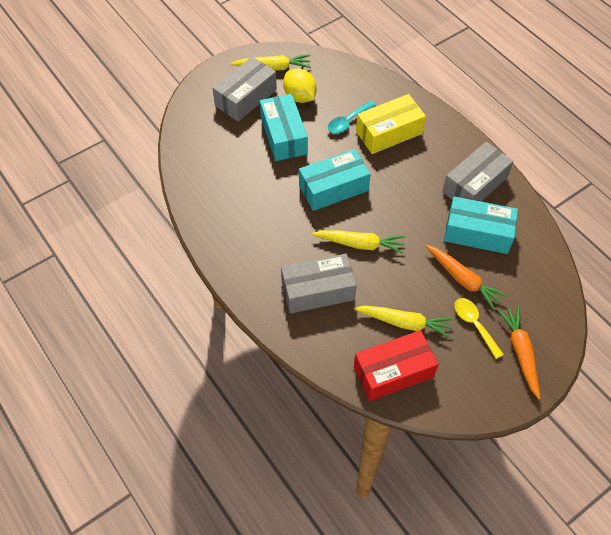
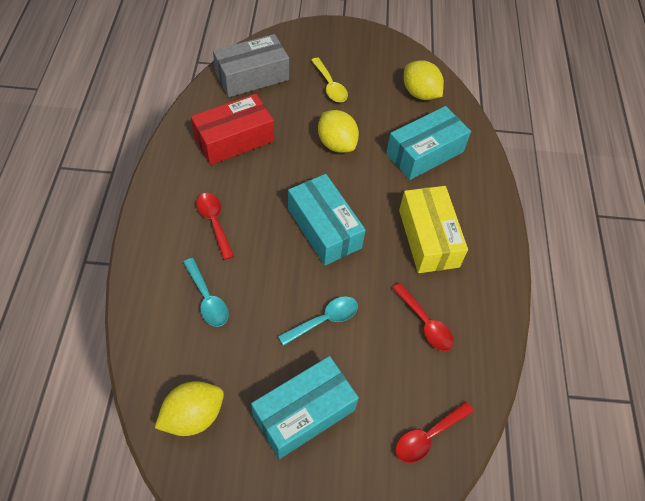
grey box: [212,57,277,122] [281,254,357,313] [442,142,514,201] = 3 -> [213,34,289,97] = 1
orange carrot: [426,245,508,310] [497,306,541,399] = 2 -> none = 0
red spoon: none = 0 -> [196,193,234,260] [392,283,454,351] [395,401,474,463] = 3
turquoise spoon: [328,101,376,133] = 1 -> [183,258,229,327] [278,296,358,346] = 2
yellow carrot: [231,54,311,71] [312,230,405,254] [354,306,453,338] = 3 -> none = 0
yellow lemon: [283,69,317,103] = 1 -> [155,381,224,436] [318,110,359,153] [404,60,444,100] = 3

